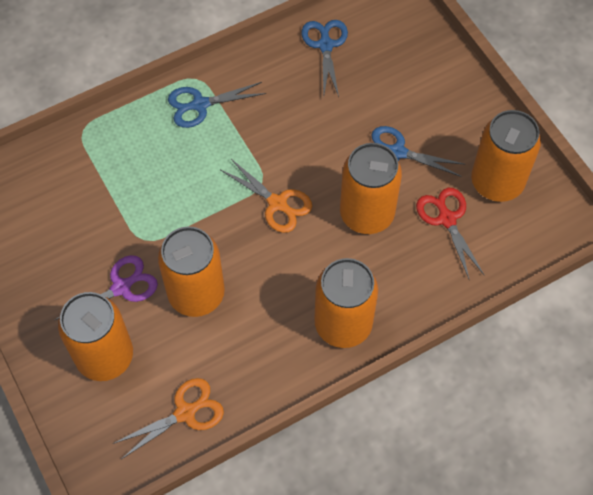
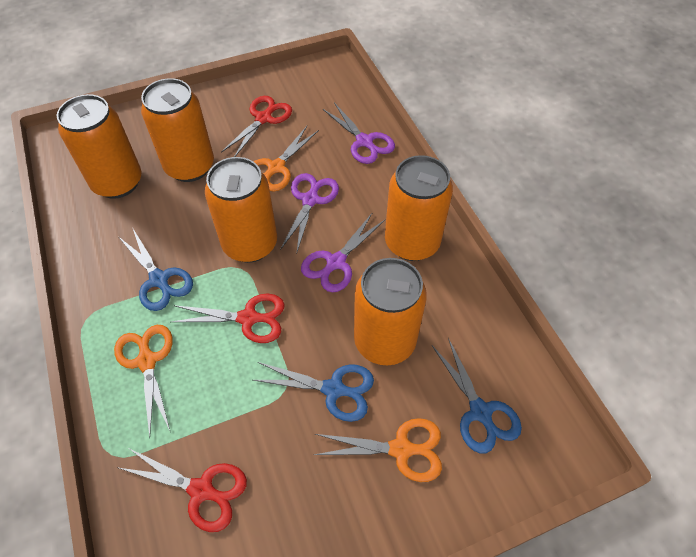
orange scissors: [113,378,224,459] [221,159,312,233] = 2 -> [114,325,173,438] [253,126,319,191] [314,418,442,482] = 3
purple scissors: [55,255,158,320] = 1 -> [281,173,339,254] [301,213,386,292] [323,103,395,164] = 3
red scissors: [416,188,485,279] = 1 -> [119,448,247,532] [171,294,285,343] [221,96,292,157] = 3

